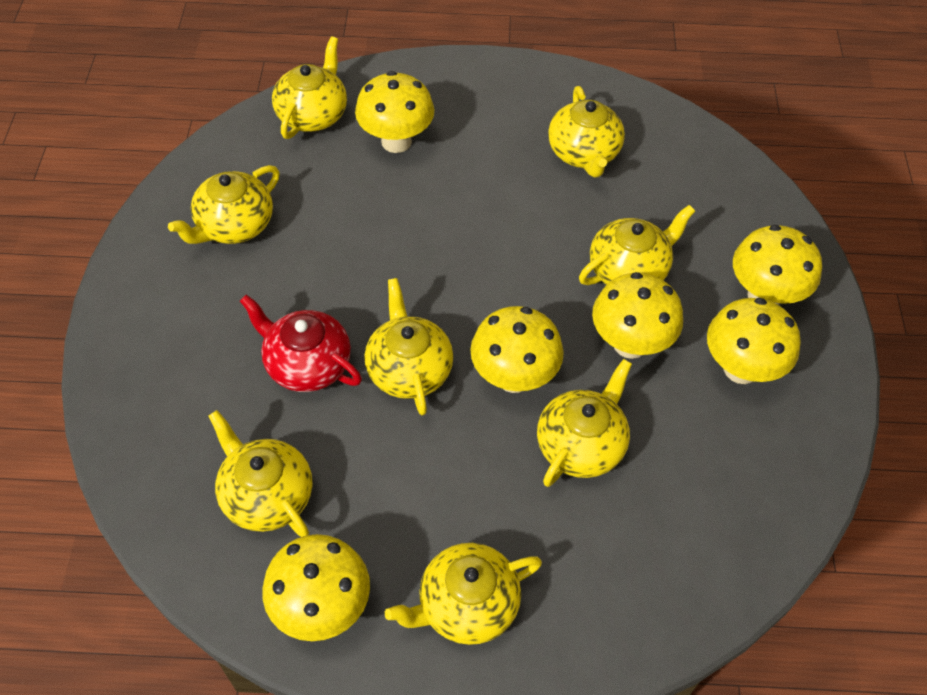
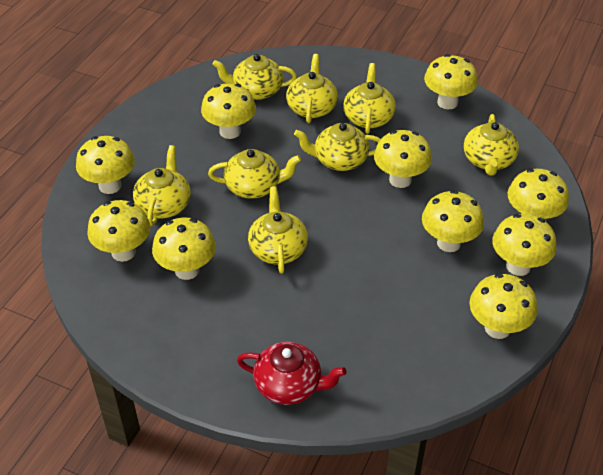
yellow mushroom: [262,534,370,641] [355,71,434,153] [470,306,564,393] [592,272,683,359] [707,298,801,384] [733,225,822,305] = 6 -> [76,136,135,194] [87,200,150,262] [152,217,216,280] [201,83,256,139] [374,130,432,188] [422,190,484,252] [424,54,478,109] [469,273,537,339] [492,214,556,276] [508,169,569,219] = 10

